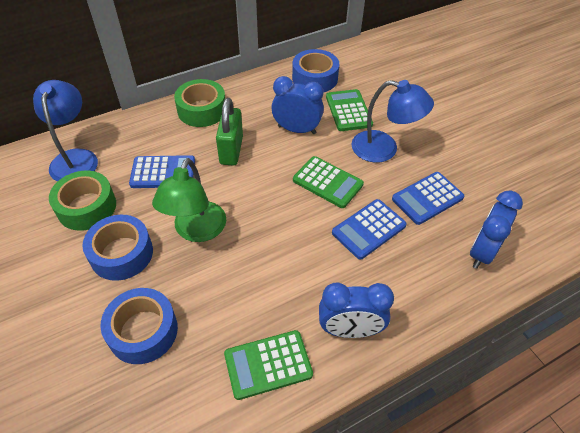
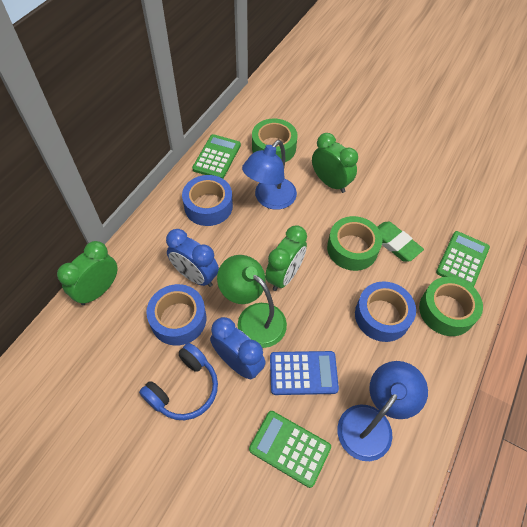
blue calculator: [129,155,195,188] [332,199,407,260] [392,172,464,225] = 3 -> [270,351,339,395] = 1
blue clock: [271,76,324,134] [319,282,394,338] [470,191,523,269] = 3 -> [166,229,219,287] [210,317,266,379] = 2
blue headphones: none = 0 -> [139,343,218,420] = 1
green clock: none = 0 -> [57,241,118,305] [265,226,307,291] [312,133,358,193] = 3
green eraser: none = 0 -> [378,222,424,261] = 1
green padlock: [216,98,243,166] = 1 -> none = 0
green tape: [49,171,116,231] [174,79,225,127] = 2 -> [252,119,298,162] [327,216,382,271] [419,277,483,336] = 3

